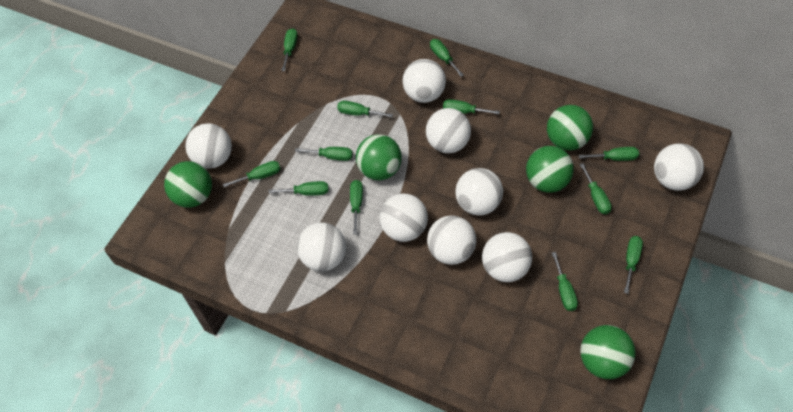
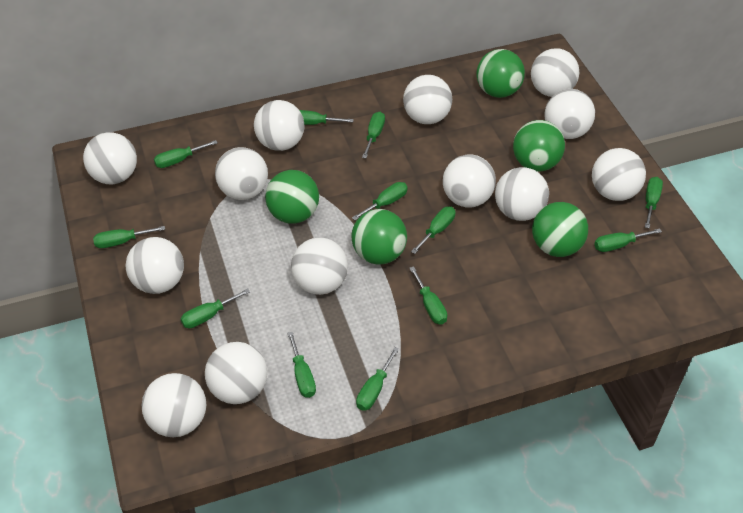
white ball: [185,123,232,169] [297,222,346,271] [380,194,428,242] [403,59,446,103] [426,108,471,153] [427,216,476,265] [455,168,503,215] [482,232,532,282] [654,143,704,191] = 9 -> [83,132,137,184] [126,237,184,294] [142,373,206,437] [205,342,267,404] [215,147,268,200] [254,100,304,151] [291,238,348,295] [403,75,452,124] [443,154,496,208] [495,167,549,221] [531,48,579,97] [545,89,595,139] [592,148,646,201] = 13

